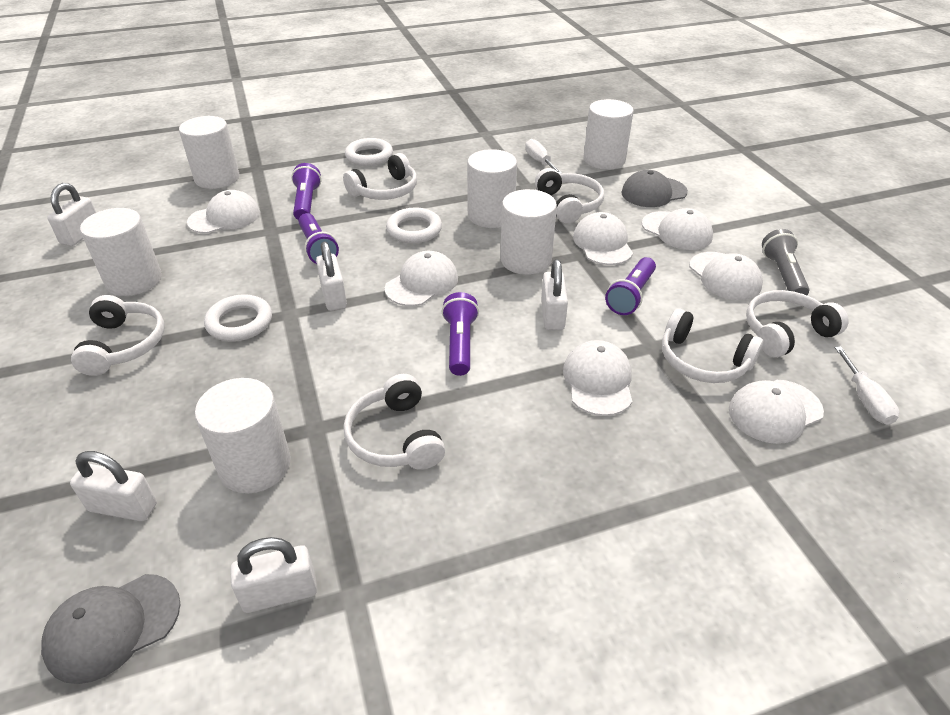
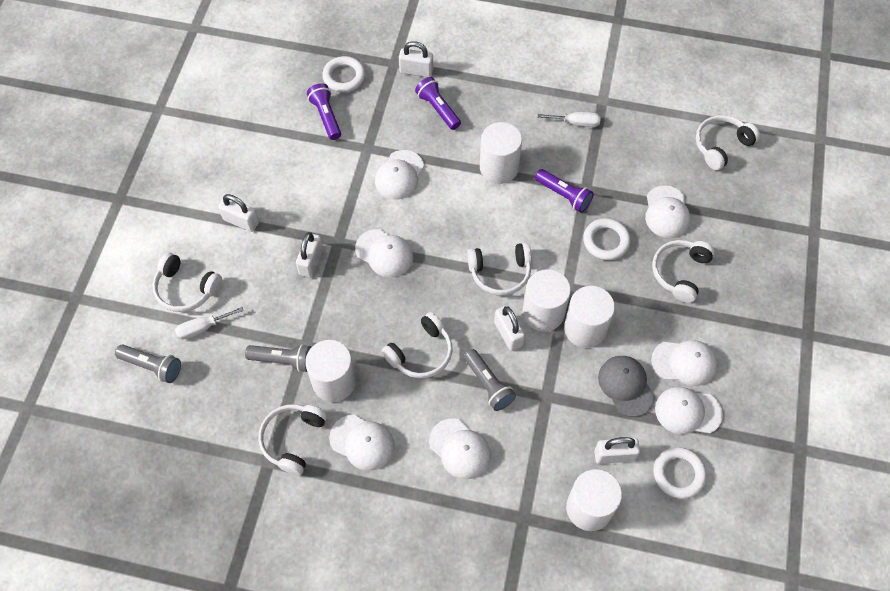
grey cap: [41,574,180,684] [621,170,688,207] = 2 -> [598,356,655,417] = 1
grey flashlight: [762,229,809,295] = 1 -> [115,344,181,383] [245,344,311,372] [464,349,516,411] = 3
purple flashlight: [291,163,321,220] [298,213,339,264] [442,292,479,376] [605,257,656,315] = 4 -> [307,83,341,140] [415,77,461,130] [535,169,594,213] = 3
white cylinder: [80,208,162,296] [179,116,239,189] [195,378,291,494] [467,149,517,228] [500,189,557,275] [583,99,634,170] = 6 -> [305,340,356,402] [480,122,522,184] [522,269,571,332] [564,286,615,348] [566,469,622,531] = 5

